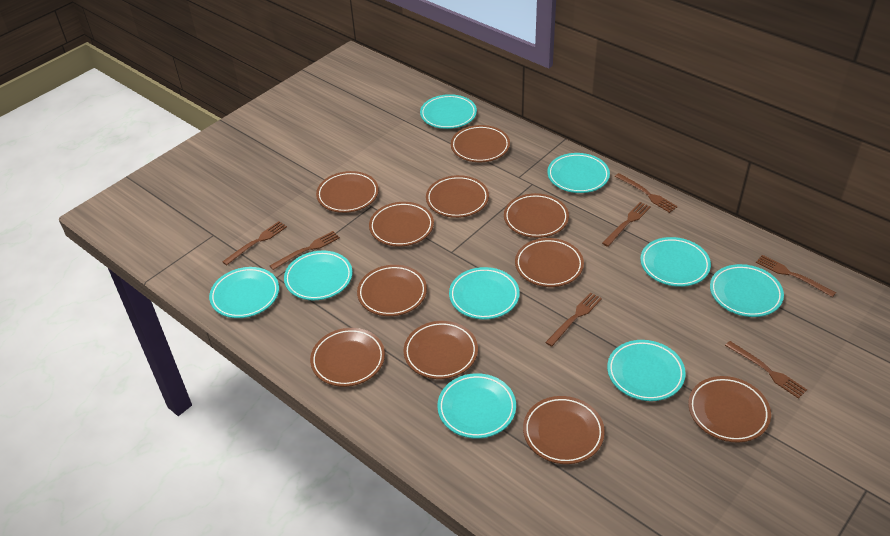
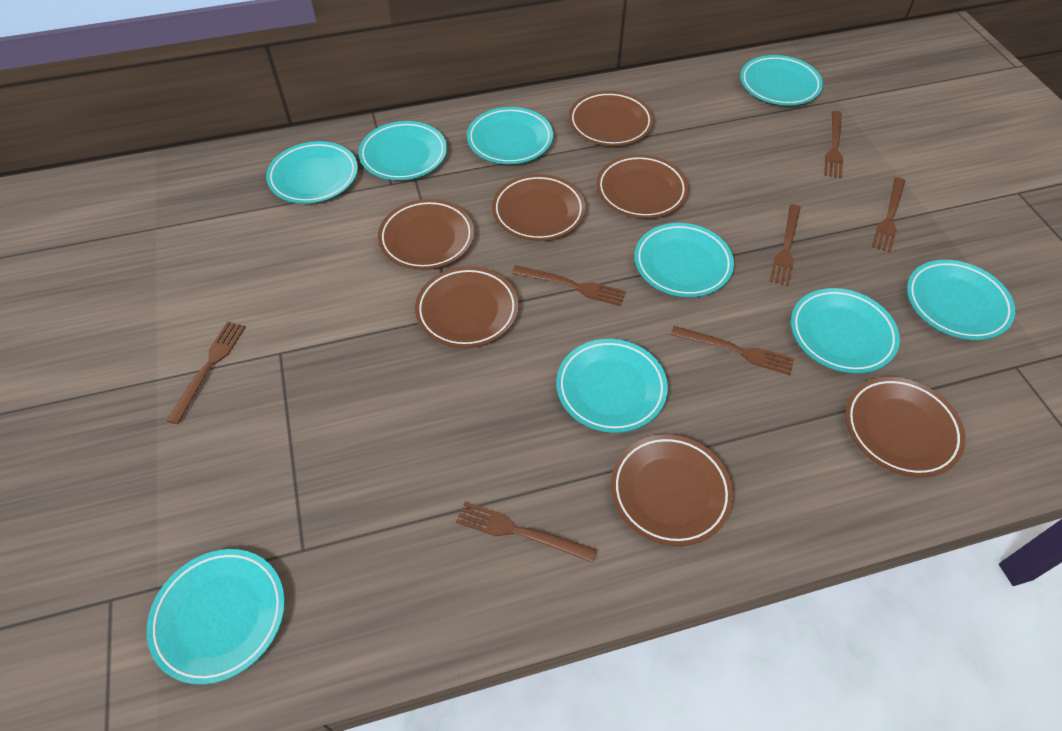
brown plate: [310,328,385,387] [316,171,379,213] [357,265,427,316] [369,202,434,246] [404,321,478,379] [426,175,489,218] [451,125,510,162] [504,193,569,238] [515,238,584,287] [523,396,605,464] [688,376,771,443] = 11 -> [378,199,474,270] [415,266,519,348] [492,174,586,241] [569,91,654,146] [596,154,688,219] [611,434,733,546] [845,377,966,477] = 7

